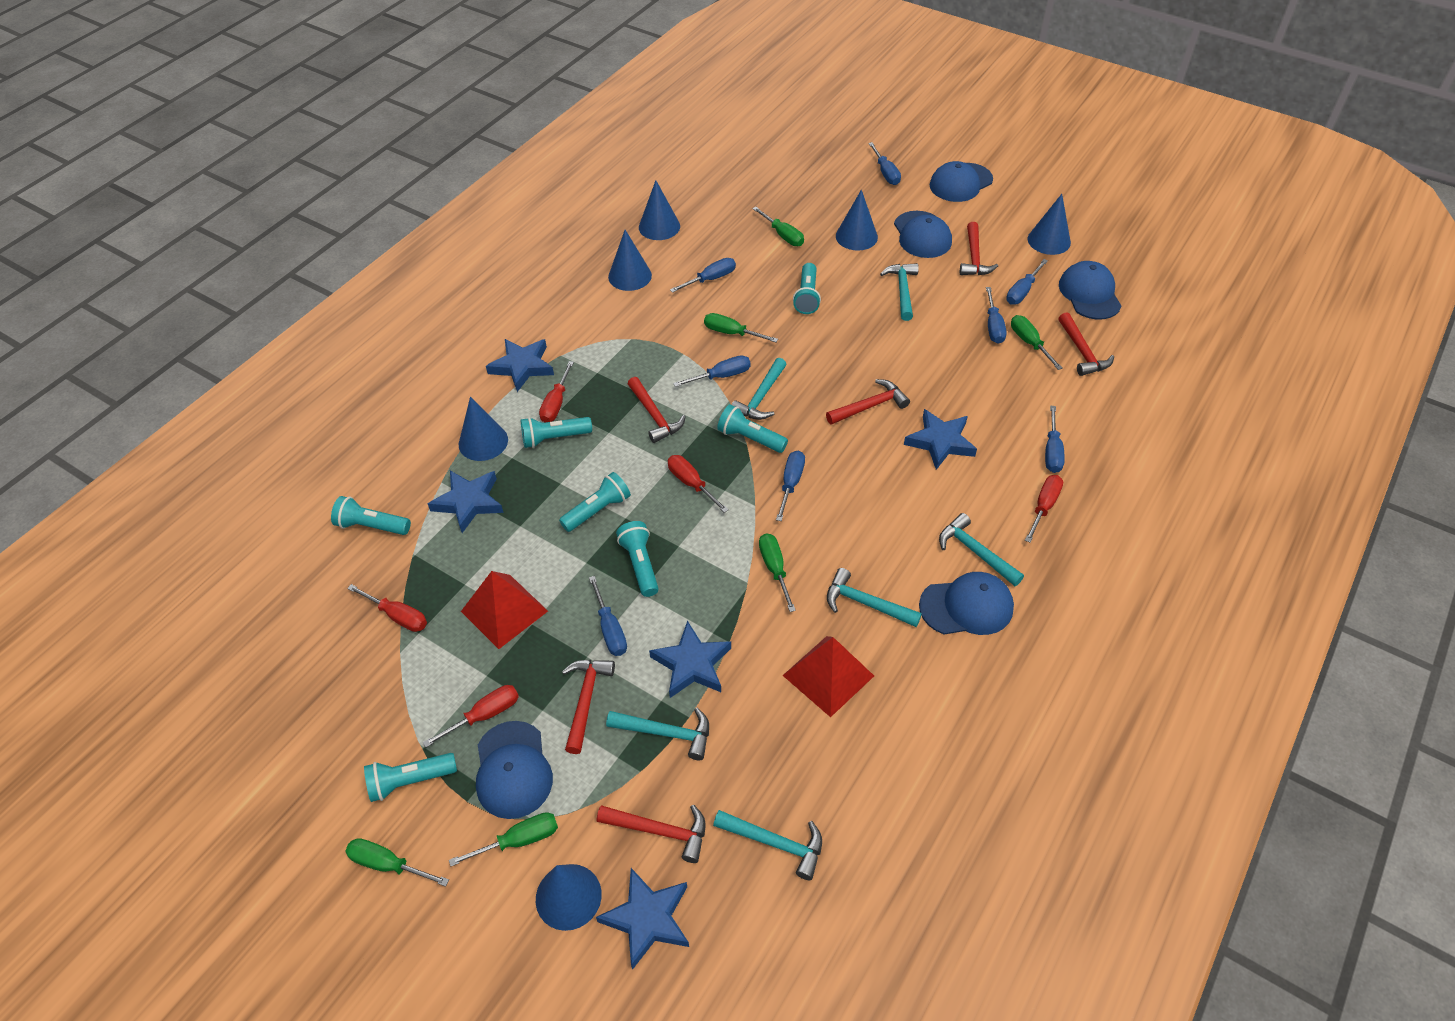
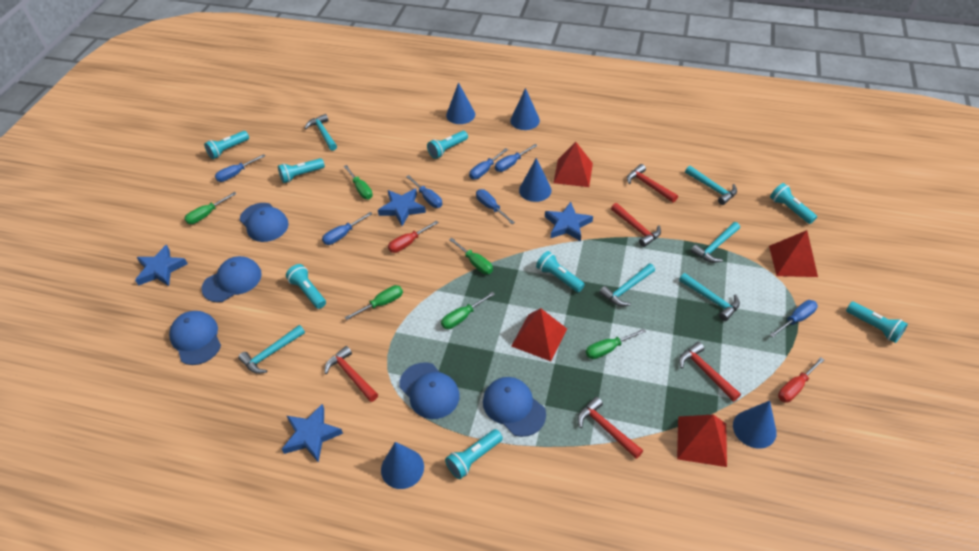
blue cone: [459,397,508,461] [536,864,602,931] [608,230,652,291] [639,180,680,240] [836,190,878,250] [1028,194,1071,255] = 6 -> [381,442,424,489] [446,82,475,124] [510,88,540,130] [519,158,552,202] [733,401,777,449] = 5
blue screwdriver: [589,576,627,656] [670,258,736,293] [673,355,751,387] [776,451,805,521] [868,142,901,185] [986,287,1007,344] [1006,259,1048,305] [1045,405,1065,473] = 8 -> [215,154,265,182] [322,212,372,245] [406,175,442,208] [469,148,508,180] [476,189,515,224] [495,144,537,172] [770,300,818,337] = 7
blue star: [428,471,504,533] [486,339,554,392] [596,868,689,970] [649,621,731,698] [904,409,977,470] = 5 -> [135,245,188,286] [282,404,343,463] [378,188,426,226] [545,202,593,242] = 4
red hammer: [562,660,615,754] [597,805,706,863] [628,377,686,443] [826,379,910,425] [960,222,998,275] [1058,312,1114,376] = 6 -> [325,346,378,402] [578,397,643,459] [611,203,661,247] [627,164,678,203] [679,342,741,402] = 5
red pyramid: [461,571,548,649] [782,636,874,717] = 2 -> [511,308,567,361] [553,142,593,187] [677,414,727,467] [769,230,818,277] = 4
red screwdriver: [347,584,427,632] [423,685,519,747] [539,361,574,422] [668,455,729,513] [1025,475,1063,543] = 5 -> [388,220,439,253] [778,357,824,403] = 2
turquoise flashlight: [331,496,411,535] [364,753,457,802] [521,417,592,448] [559,472,631,532] [616,521,659,597] [717,404,788,453] [793,263,821,314] = 7 -> [204,131,249,159] [278,158,325,183] [286,264,326,309] [427,131,468,159] [445,429,503,479] [536,251,585,292] [770,183,817,224] [846,302,908,343] = 8

